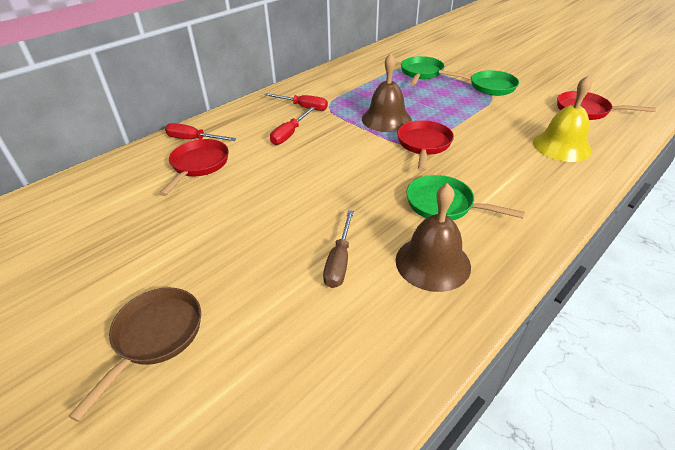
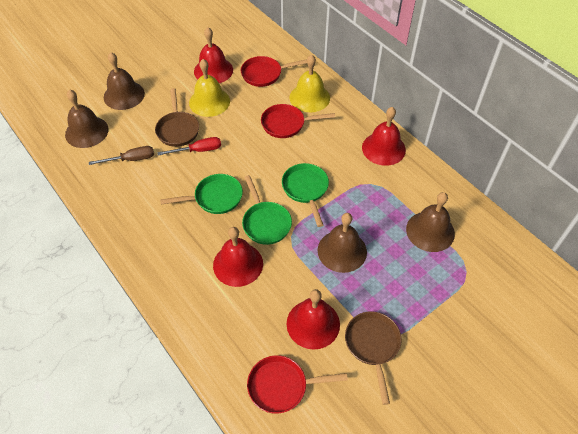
brown bell: [362,53,412,132] [396,183,471,292] = 2 -> [65,89,109,148] [104,52,145,110] [318,213,367,273] [406,192,455,252] = 4
brown pan: [68,287,201,422] = 1 -> [155,88,199,147] [345,312,402,405] = 2
red bell: none = 0 -> [194,27,233,83] [213,227,263,287] [287,289,340,350] [362,107,406,166] = 4
red screwdriver: [165,123,236,141] [265,93,328,111] [270,107,315,145] = 3 -> [157,137,221,155] = 1
yellow bell: [533,75,592,162] = 1 -> [189,59,230,117] [290,55,330,112] = 2

